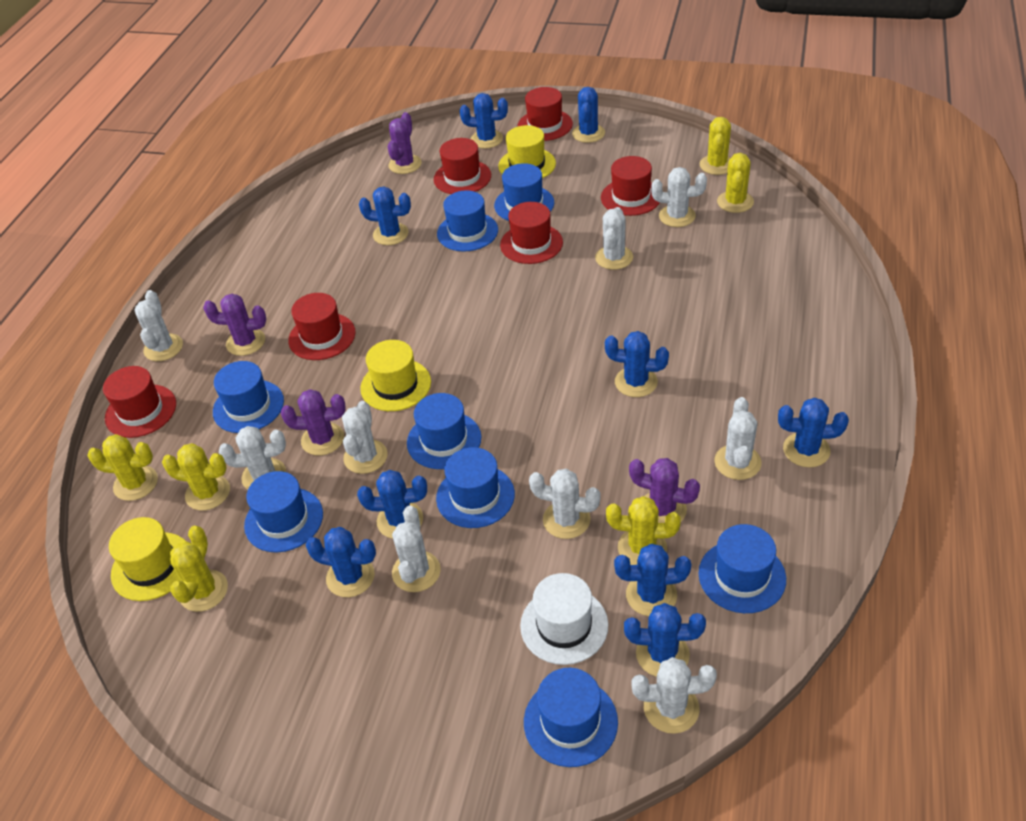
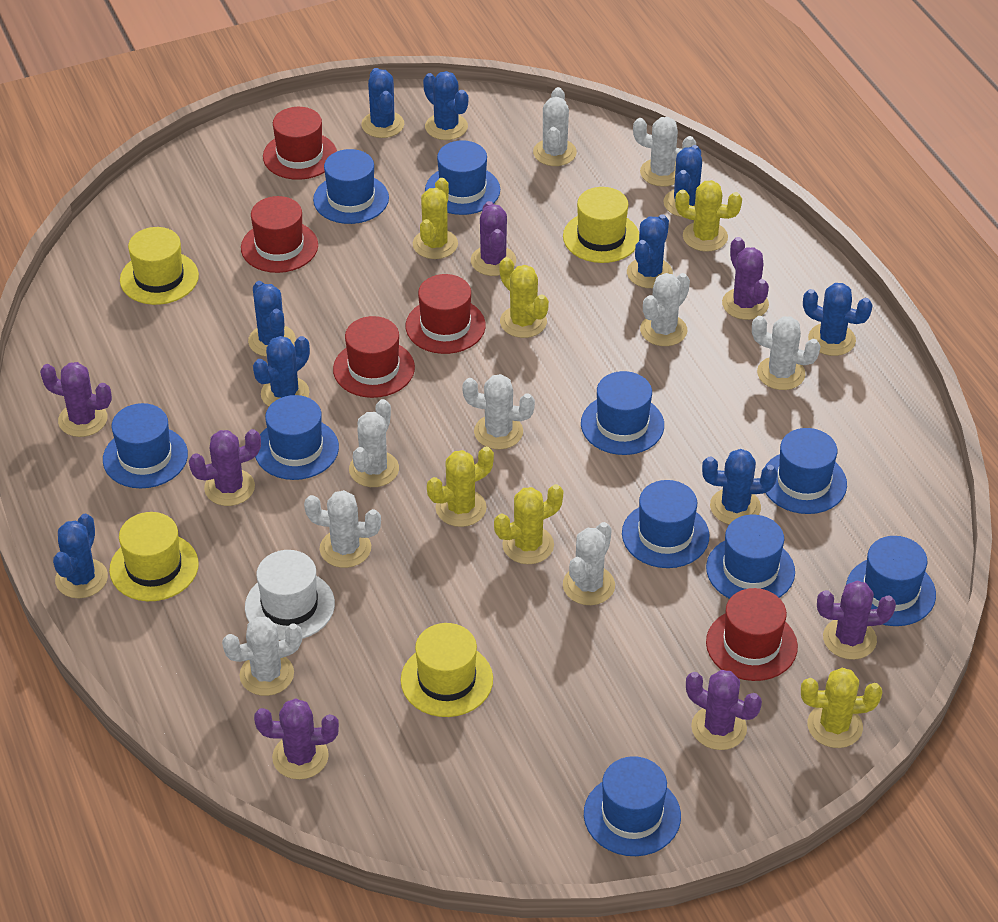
blue hat: [213,361,284,433] [244,471,323,553] [407,393,481,469] [436,447,515,528] [437,190,498,251] [494,163,554,221] [524,668,618,767] [699,524,786,613] = 8 -> [103,403,188,488] [255,395,339,480] [313,149,389,224] [425,140,500,215] [581,371,664,455] [584,756,681,856] [622,480,709,568] [706,515,795,599] [765,428,847,514] [846,536,936,626] = 10
purple cactus: [203,294,266,356] [281,389,346,456] [388,112,422,174] [629,458,700,523] = 4 -> [40,362,112,437] [189,429,261,506] [254,698,339,780] [471,201,516,276] [686,670,762,750] [722,237,769,320] [817,581,896,660] = 7
red hat: [103,366,176,438] [288,293,356,360] [434,138,491,194] [500,202,563,264] [518,87,573,141] [601,156,660,216] = 6 -> [241,196,318,273] [263,107,337,180] [333,316,415,398] [406,274,486,354] [706,588,798,681] = 5
yellow hat: [109,517,186,601] [360,340,431,411] [498,125,556,178] = 3 -> [109,512,199,601] [120,227,199,305] [401,623,493,717] [563,187,639,263] = 4

